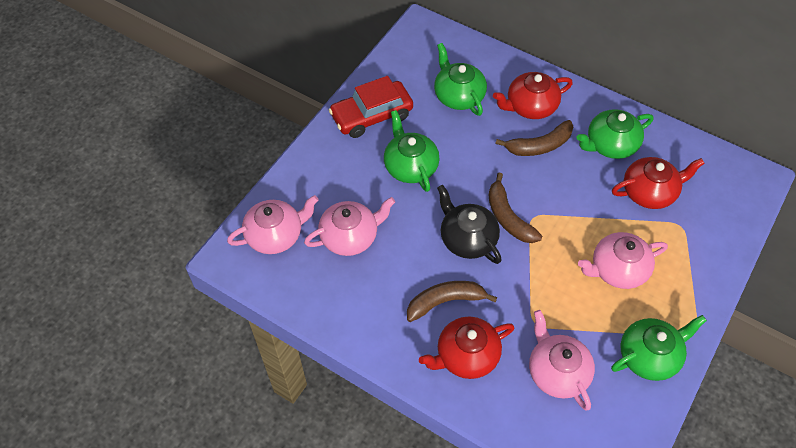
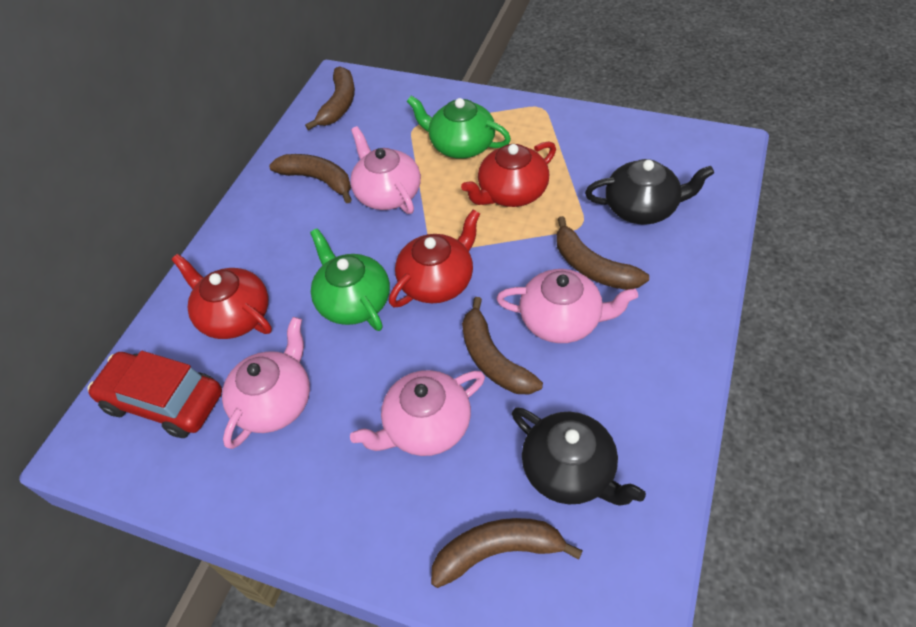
black teapot: [437,185,501,264] = 1 -> [512,408,646,506] [585,159,714,225] = 2
brown banana: [407,281,497,322] [489,173,542,243] [495,120,574,156] = 3 -> [269,154,352,203] [305,66,355,130] [431,518,583,588] [462,297,543,394] [556,216,649,290] = 5
green teapot: [384,110,440,192] [434,43,487,116] [577,109,653,159] [611,315,707,381] = 4 -> [310,228,390,331] [407,96,511,159] = 2

